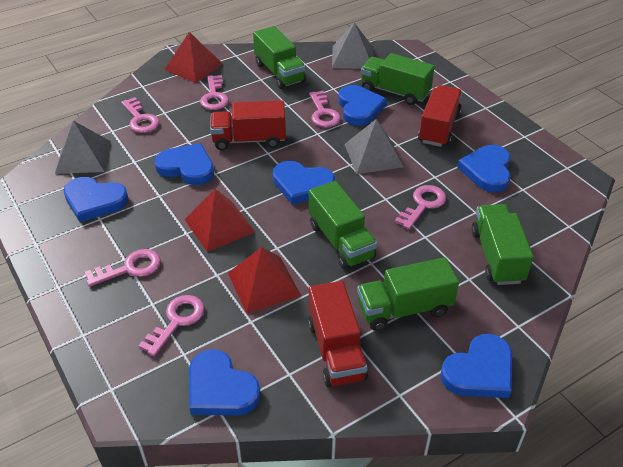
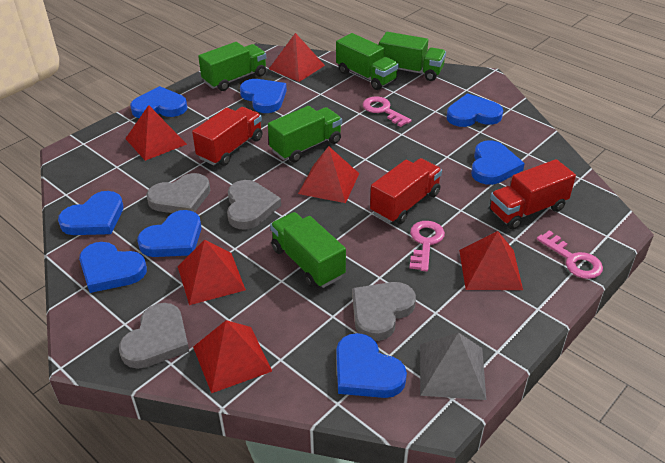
blue heart: [63,177,129,222] [154,143,214,185] [189,349,261,416] [273,161,335,205] [338,85,387,126] [440,334,512,398] [457,145,511,192] = 7 -> [58,191,123,235] [79,242,147,293] [130,86,188,118] [138,210,201,257] [240,79,287,113] [336,333,407,398] [447,93,503,127] [471,140,525,185] = 8
grey heart: none = 0 -> [119,303,189,369] [146,173,210,213] [227,180,281,230] [352,282,416,341] = 4
grey pyramid: [55,121,111,174] [332,23,373,69] [344,119,404,174] = 3 -> [420,333,486,400] = 1
pink key: [85,249,161,287] [121,97,159,133] [138,295,205,356] [200,75,229,110] [309,91,341,127] [395,185,446,229] = 6 -> [363,97,412,127] [409,221,445,272] [537,230,603,279] = 3
red pyramid: [164,32,223,83] [184,189,255,252] [228,247,301,314] = 3 -> [125,105,187,161] [178,240,246,305] [193,320,272,393] [269,33,325,82] [298,146,359,203] [459,231,523,290] = 6

